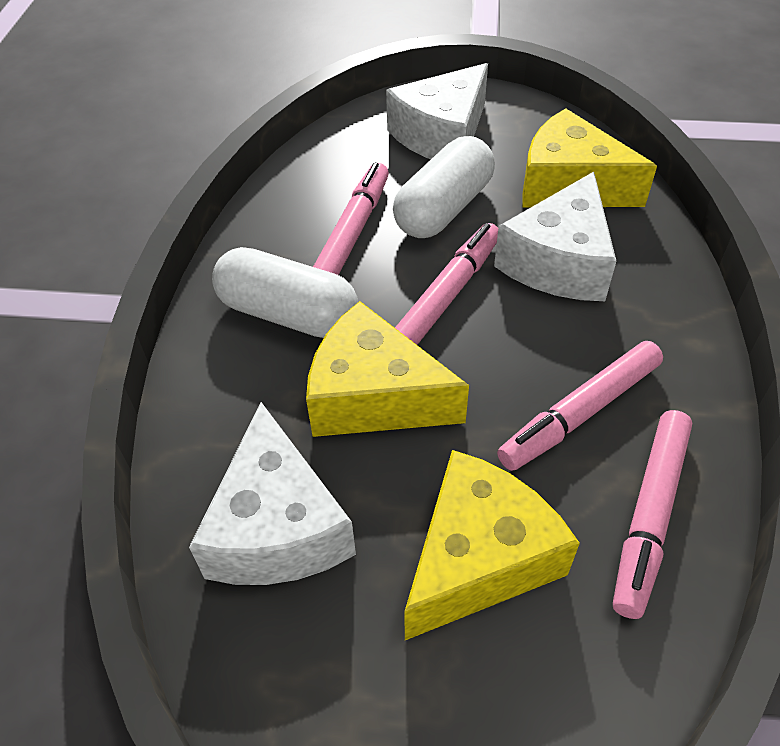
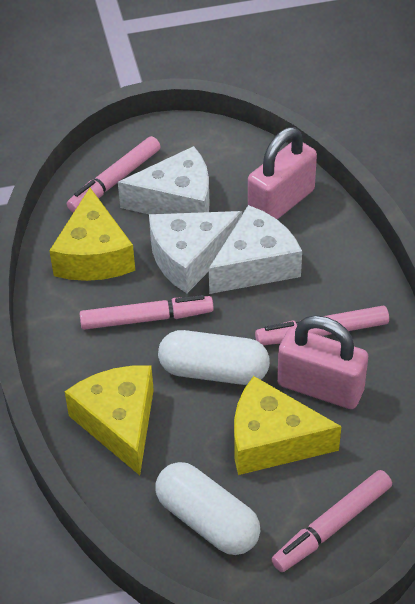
pink padlock: none = 0 -> [248,127,317,220] [277,315,368,409] = 2

